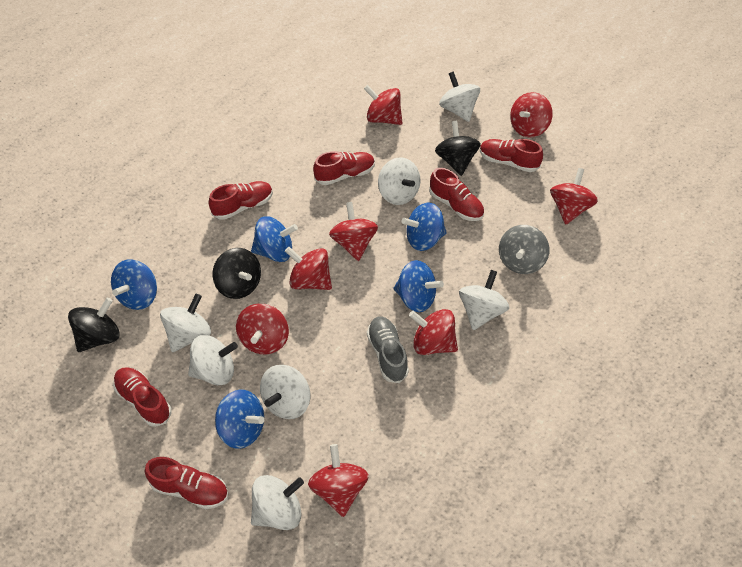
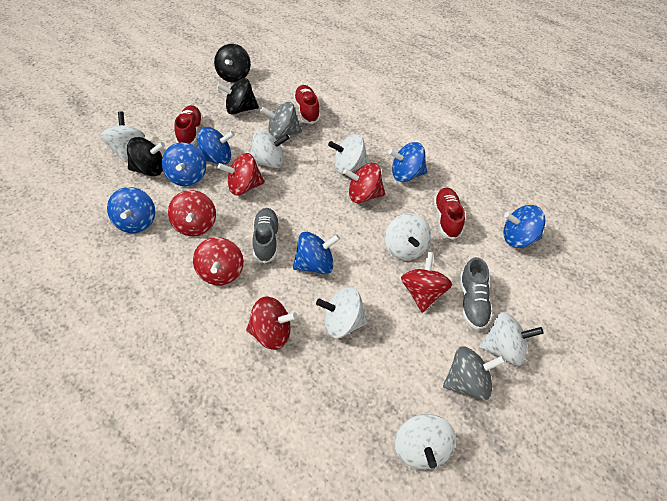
blue spinning top: [111,260,157,310] [215,389,264,449] [251,216,298,262] [394,260,444,312] [402,202,447,251] = 5 -> [107,187,155,233] [162,142,206,186] [198,127,235,165] [293,232,340,274] [388,142,427,182] [503,205,546,248] = 6
grey shoe: [367,316,409,383] = 1 -> [252,208,280,263] [460,257,493,330] = 2
grey spinning top: [499,225,549,274] = 1 -> [260,102,302,139] [443,346,505,400] = 2
red shoe: [113,367,172,427] [145,457,228,509] [209,181,273,220] [313,151,375,185] [429,168,484,221] [480,139,543,172] = 6 -> [174,105,203,145] [294,85,320,124] [434,188,465,240] = 3
red spinning top: [236,304,289,354] [285,247,332,290] [308,444,369,517] [329,202,378,261] [364,85,402,125] [409,309,458,355] [510,92,553,138] [550,168,598,225] = 8 -> [168,190,216,236] [193,237,244,285] [218,153,265,195] [246,296,298,350] [343,163,385,203] [401,252,452,313] = 6

